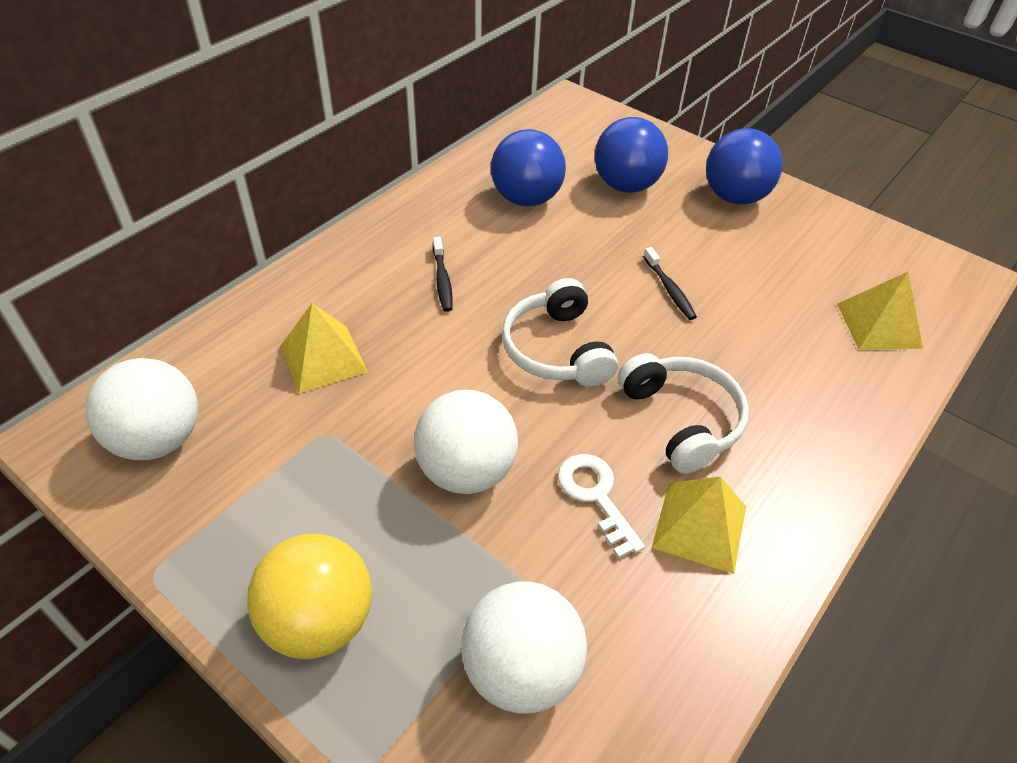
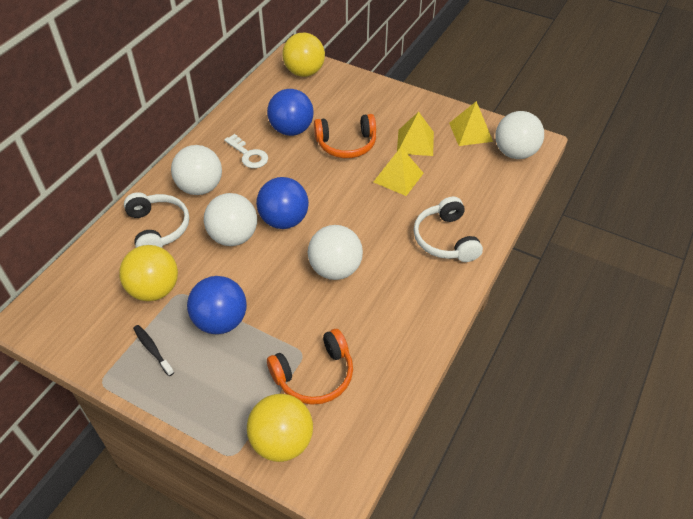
black toothbrush: [433,237,453,312] [643,247,697,320] = 2 -> [133,325,174,376] = 1
orange headphones: none = 0 -> [267,329,353,405] [314,114,376,158] = 2
white ball: [85,358,198,460] [414,390,518,494] [461,582,587,714] = 3 -> [171,145,222,195] [204,193,257,246] [308,225,363,280] [495,111,544,159] = 4
yellow ball: [247,534,372,659] = 1 -> [119,245,178,301] [247,394,313,462] [282,32,325,77] = 3

